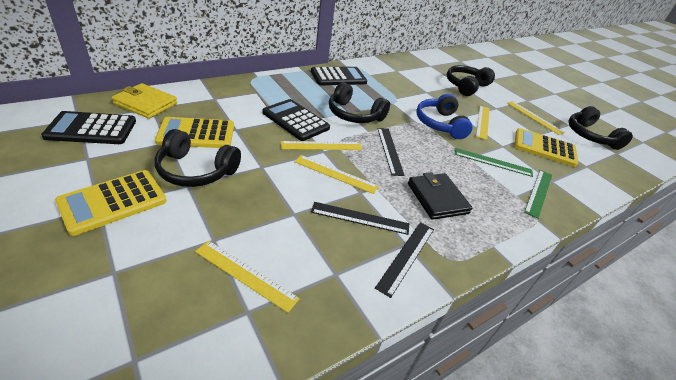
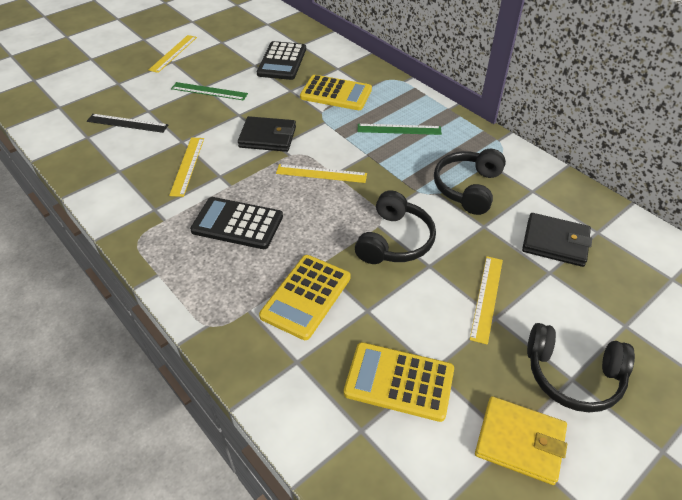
black calculator: [41,111,136,144] [262,99,330,141] [311,67,367,85] = 3 -> [190,197,283,249] [257,41,306,80] = 2
black headphones: [155,129,241,187] [329,82,390,123] [447,65,495,96] [569,106,633,150] = 4 -> [355,190,436,264] [434,149,506,215] [527,323,635,412] = 3
black ruler: [311,202,409,235] [375,222,434,298] [377,128,405,176] = 3 -> [87,114,168,133] = 1
black wallet: [408,172,472,220] = 1 -> [238,116,296,152] [522,213,592,267] = 2
blue headphones: [416,94,472,139] = 1 -> none = 0
yellow ruler: [195,240,300,313] [281,141,362,150] [294,155,379,194] [476,106,490,140] [507,101,565,135] = 5 -> [148,35,197,73] [169,137,204,197] [276,164,367,183] [470,256,503,345] = 4

